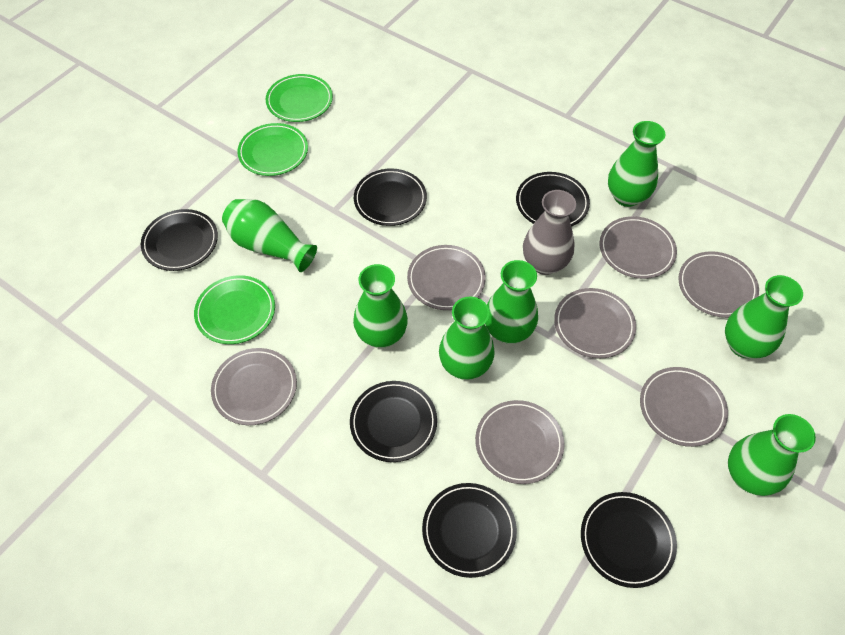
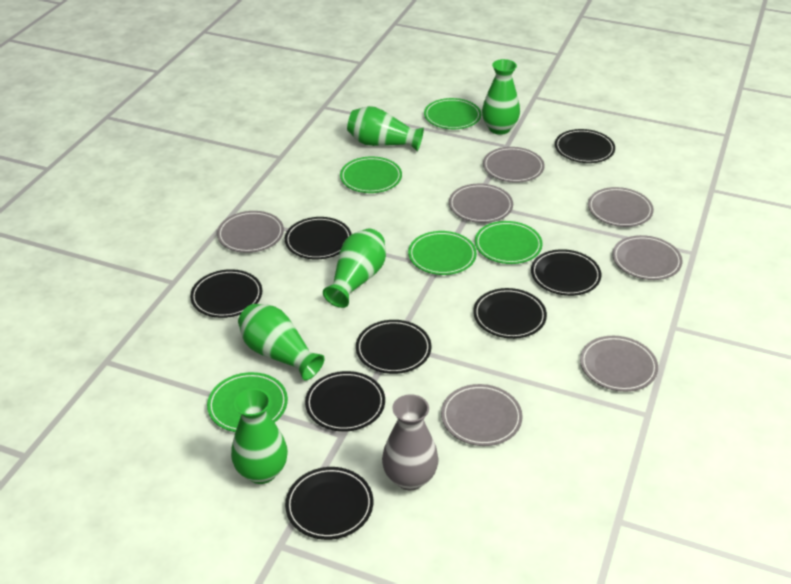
black plate: [141,209,218,271] [350,381,437,462] [354,168,427,226] [422,483,517,578] [516,172,590,227] [581,492,677,588] = 6 -> [190,269,262,318] [285,217,352,259] [285,467,373,540] [305,371,385,432] [356,320,431,374] [473,288,547,339] [531,249,601,296] [555,129,615,163] = 8
green plate: [194,275,275,344] [237,123,308,176] [265,74,333,122] = 3 -> [207,372,288,432] [340,156,402,193] [408,231,477,275] [424,98,481,129] [475,221,543,264] = 5
green vase: [222,199,317,272] [353,264,408,348] [439,296,495,380] [485,260,538,344] [608,121,665,207] [725,275,803,359] [728,414,816,496] = 7 -> [231,388,288,484] [238,304,325,381] [323,229,386,308] [347,106,424,151] [482,59,520,135] = 5

